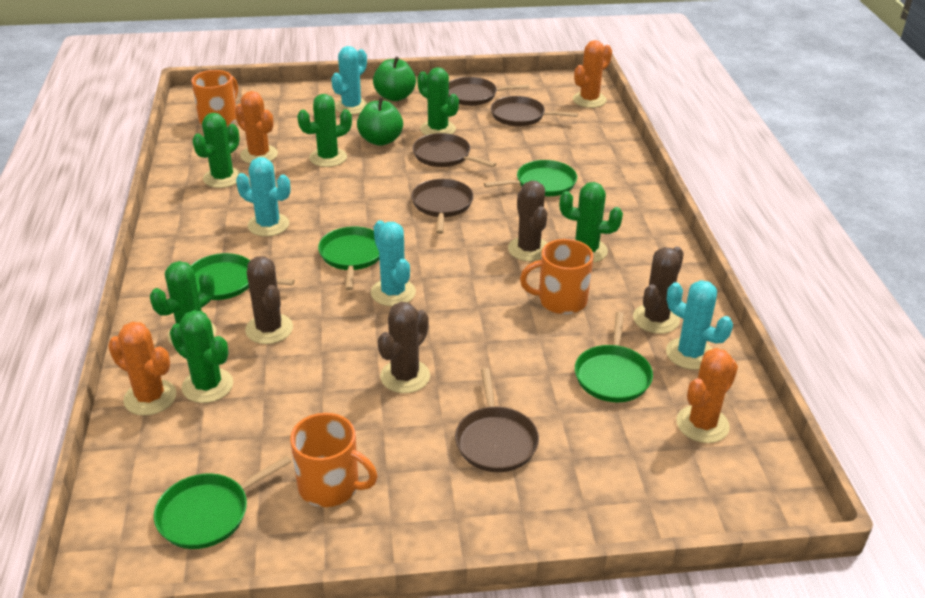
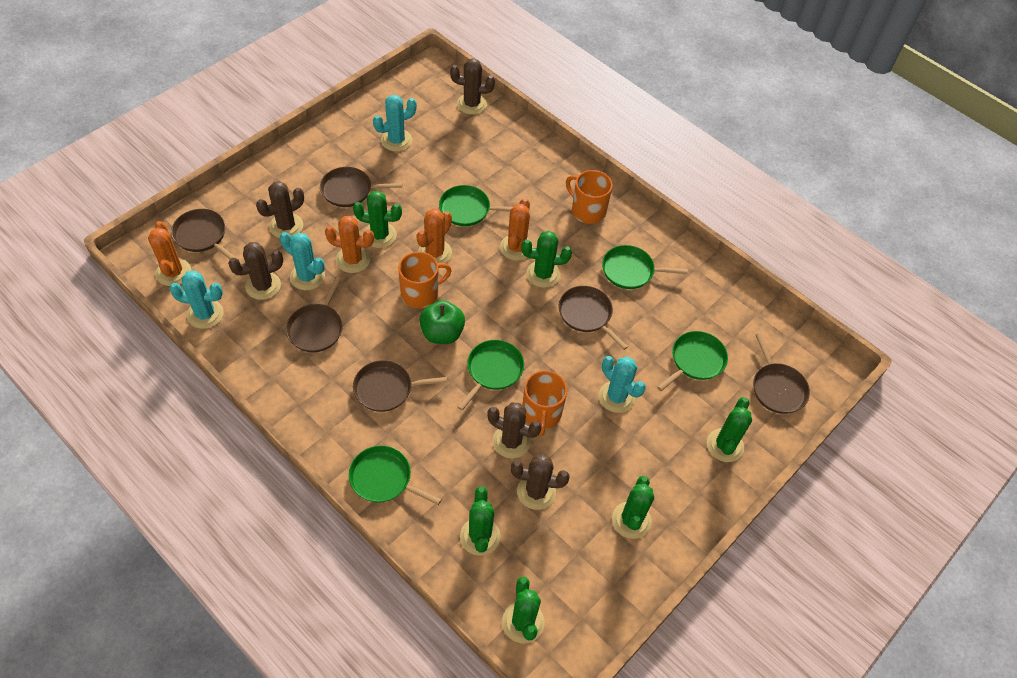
brown cactus: [245,256,293,344] [378,302,430,393] [508,181,547,262] [633,247,684,334] = 4 -> [228,242,283,300] [256,181,304,238] [450,58,495,115] [487,402,542,458] [511,454,570,510] = 5
brown pan: [411,179,474,234] [413,133,496,167] [449,77,529,106] [455,368,539,472] [491,96,578,126] = 5 -> [171,209,236,259] [286,276,343,352] [320,167,402,207] [353,360,447,412] [558,286,628,350] [753,333,810,414] = 6
green apple: [357,97,403,146] [373,56,416,101] = 2 -> [419,300,465,344] = 1

